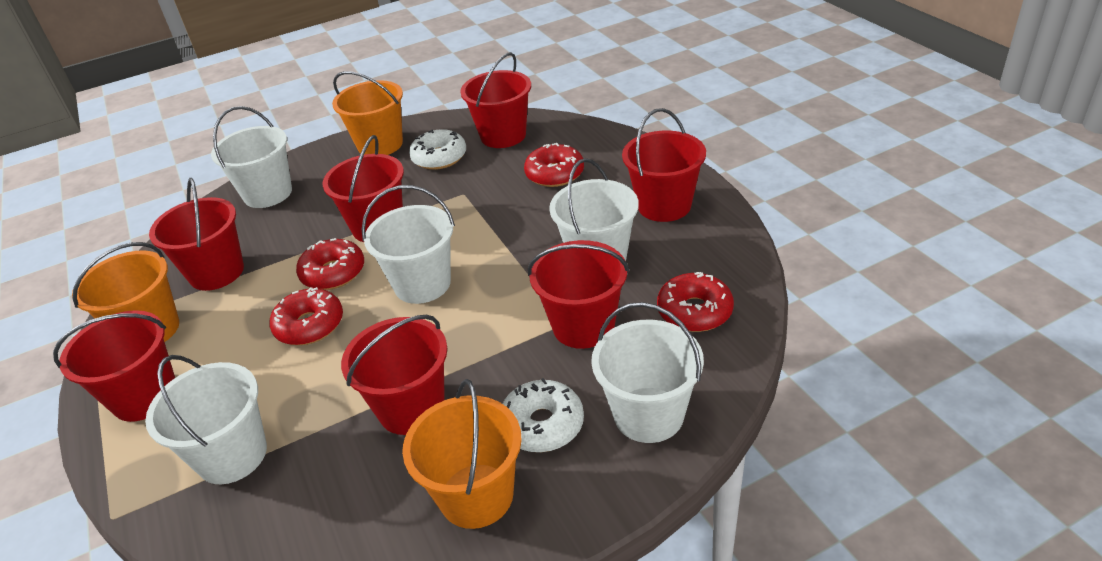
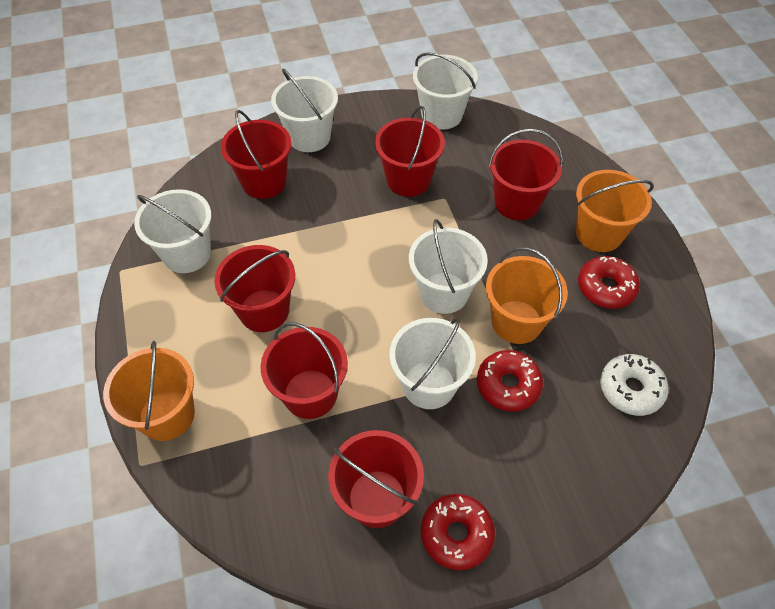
red bucket: [53,310,175,422] [149,178,244,291] [322,135,404,242] [341,315,447,435] [460,52,531,148] [528,240,629,349] [622,108,706,222] = 7 -> [214,245,295,332] [221,110,292,199] [260,322,348,419] [328,430,424,528] [375,106,445,197] [488,128,563,220] = 6
red donut: [269,287,343,345] [296,238,364,290] [524,143,584,187] [657,272,734,332] = 4 -> [421,494,495,570] [477,350,543,412] [578,256,640,309] = 3
white donut: [409,129,466,170] [503,378,584,452] = 2 -> [600,354,668,416] = 1

